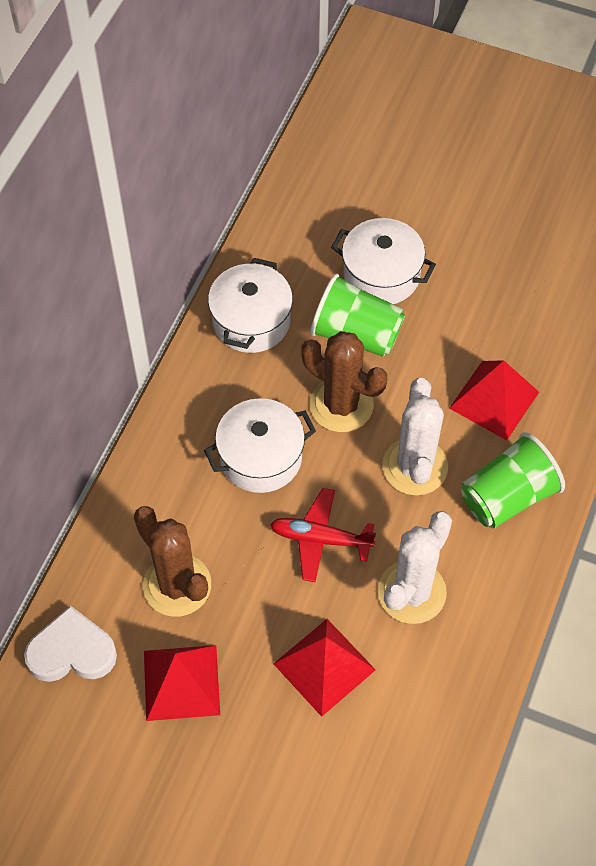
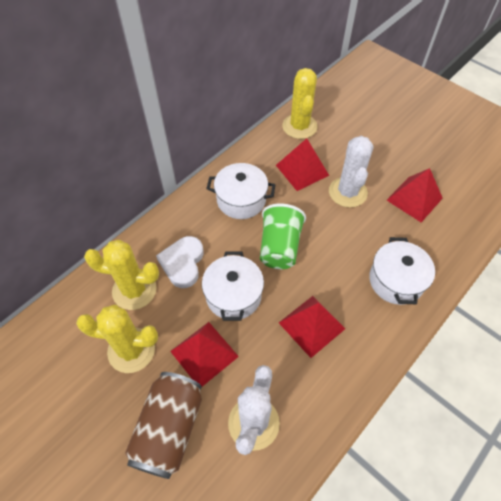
brown cactus: [134,506,211,617] [301,331,387,432] = 2 -> none = 0
brown can: none = 0 -> [125,372,202,479] = 1
green cup: [310,273,405,357] [461,432,565,528] = 2 -> [260,204,306,269] = 1
red plane: [270,488,376,582] = 1 -> none = 0
red pyramid: [144,645,220,721] [273,619,376,717] [449,360,539,440] = 3 -> [170,322,239,387] [276,138,329,191] [279,296,345,358] [387,168,443,222] = 4
yellow cactus: none = 0 -> [76,305,158,373] [84,240,159,310] [282,68,318,139] = 3

